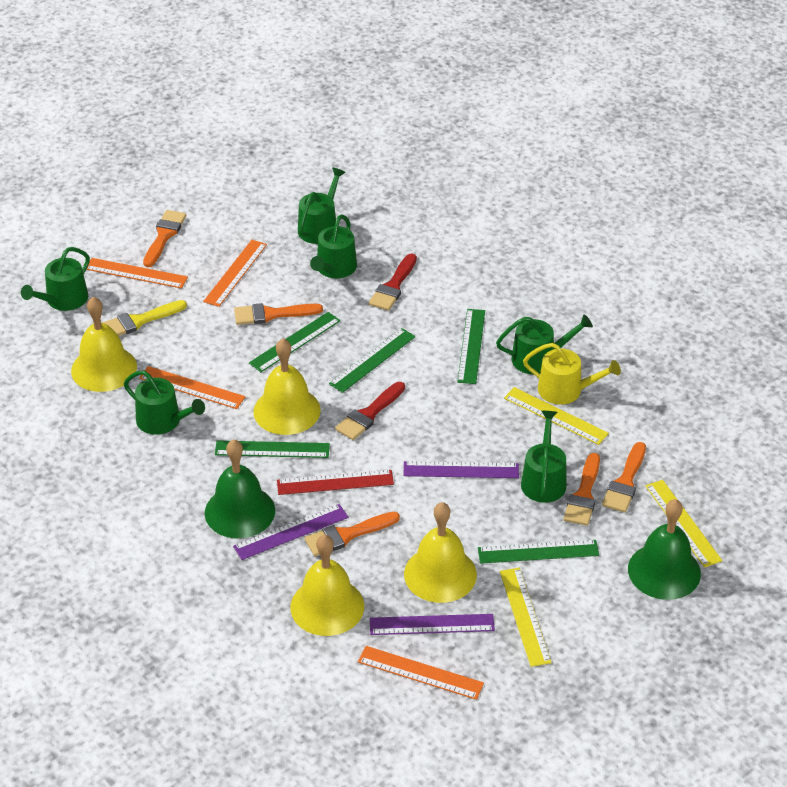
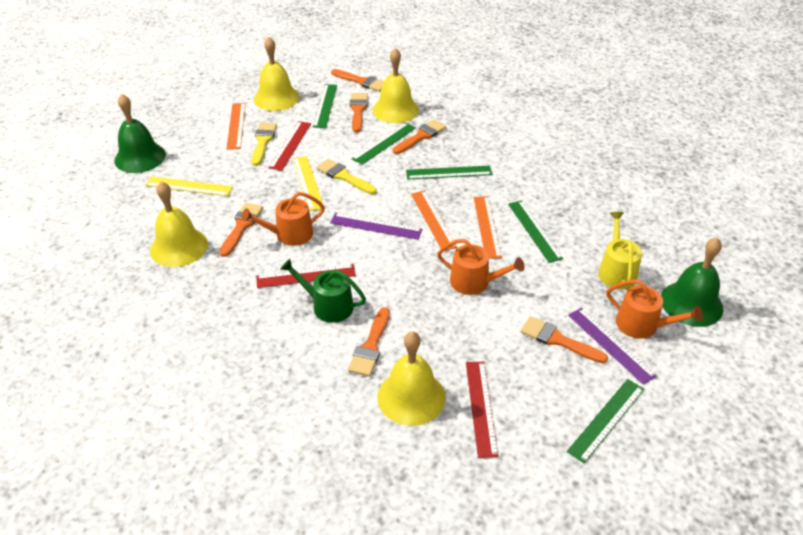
green watering can: [21,247,90,311] [124,370,205,435] [298,168,346,244] [310,214,357,278] [496,315,593,374] [521,411,566,503] = 6 -> [280,259,366,323] = 1
orange brush: [143,210,186,267] [234,303,323,325] [304,512,400,556] [564,453,600,526] [602,442,646,512] = 5 -> [219,203,263,257] [331,69,384,92] [348,307,390,376] [350,93,368,132] [393,119,446,154] [520,316,608,363] = 6
orange ruler: [86,258,188,289] [139,366,245,409] [203,240,267,307] [358,646,484,700] = 4 -> [226,103,246,150] [411,191,457,251] [474,196,502,259] = 3
orange watering can: none = 0 -> [241,192,325,246] [437,239,525,295] [606,279,703,339] = 3
purple ruler: [233,504,348,560] [370,614,495,635] [403,461,519,478] = 3 -> [330,213,422,240] [568,308,657,385] = 2
red brush: [335,382,405,440] [369,253,417,311] = 2 -> none = 0
red ruler: [277,470,394,495] = 1 -> [256,264,356,288] [269,121,311,171] [466,362,499,458] = 3
yellow brush: [102,300,187,336] = 1 -> [251,123,277,166] [316,159,377,194] = 2
yellow ruler: [500,568,552,667] [504,387,609,445] [646,480,722,568] = 3 -> [145,176,233,196] [293,156,323,211] = 2

